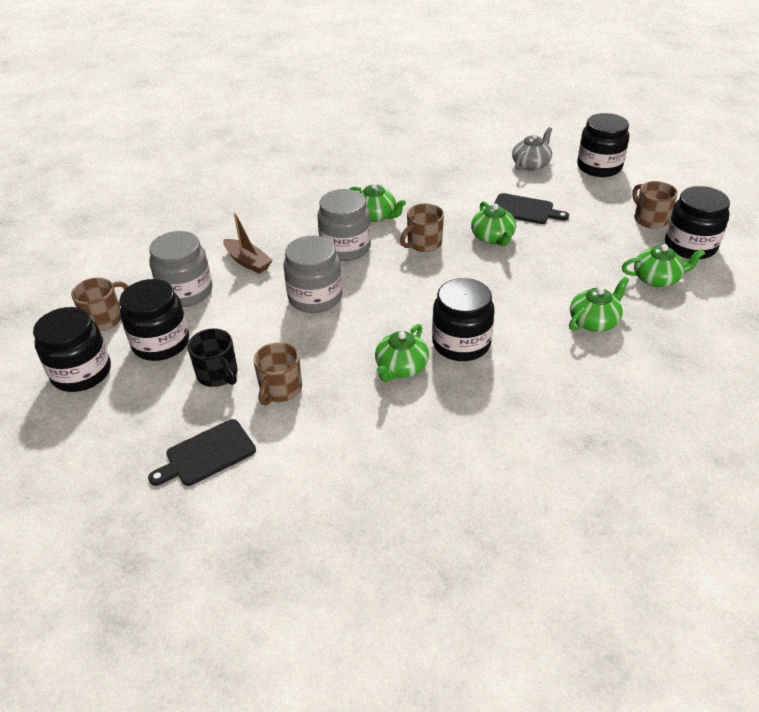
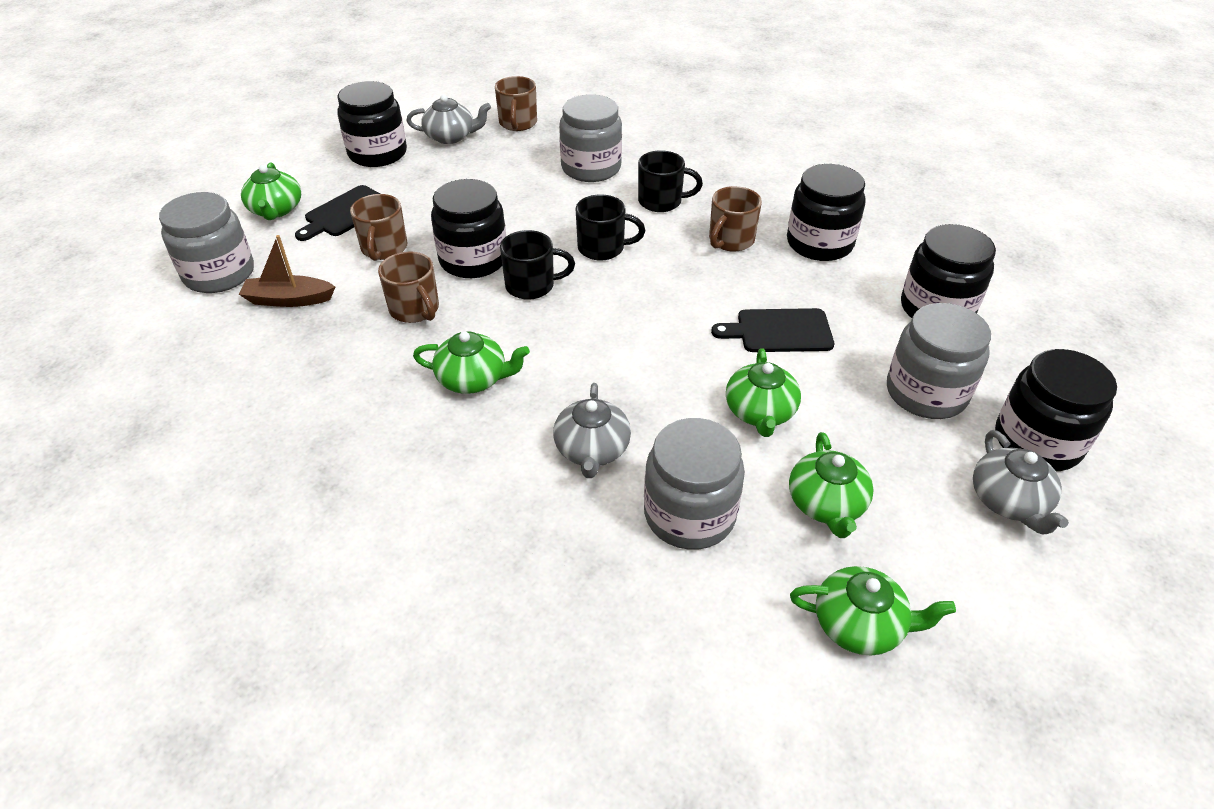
black mug: [187,329,237,387] = 1 -> [500,230,575,300] [576,195,645,260] [638,150,703,212] = 3
grey jar: [149,231,213,307] [284,236,342,313] [317,189,371,261] = 3 -> [159,192,254,293] [559,94,622,182] [644,418,745,550] [887,303,991,419] = 4
grey teapot: [512,127,552,171] = 1 -> [406,95,491,144] [553,383,631,478] [973,430,1069,535] = 3

